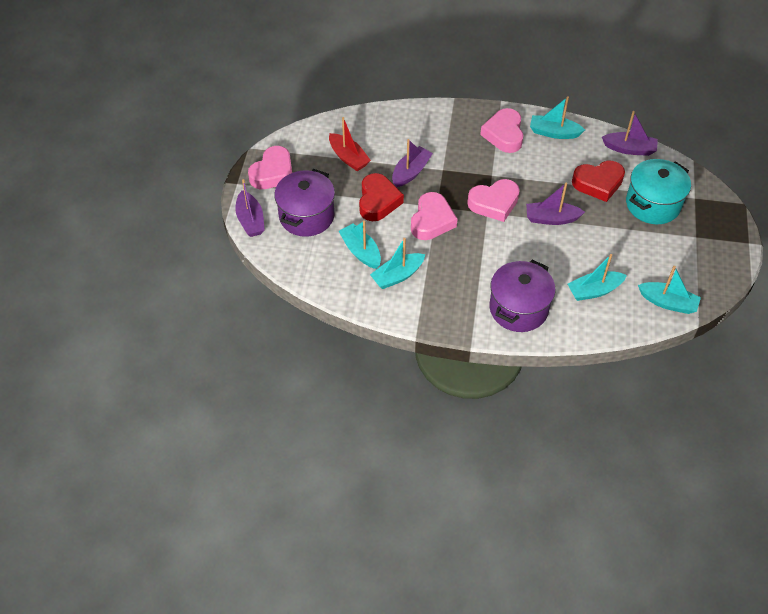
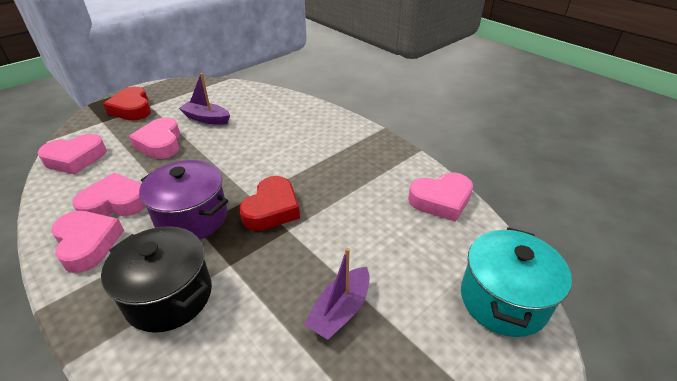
black pot: none = 0 -> [101,226,212,333] = 1
pink heart: [248,146,292,189] [411,192,457,240] [467,179,520,222] [480,108,524,153] = 4 -> [37,134,107,175] [51,211,124,273] [72,173,146,216] [129,117,180,159] [408,173,473,222] = 5
purple boat: [235,179,265,237] [392,139,433,187] [526,183,585,225] [602,111,658,156] = 4 -> [179,73,230,125] [304,248,370,340] = 2
purple pot: [274,169,335,237] [490,260,555,332] = 2 -> [139,160,228,240] = 1
red boat: [329,117,371,171] = 1 -> none = 0
turquoise boat: [339,220,381,269] [370,238,425,289] [530,96,585,139] [568,254,627,301] [638,266,701,314] = 5 -> none = 0

